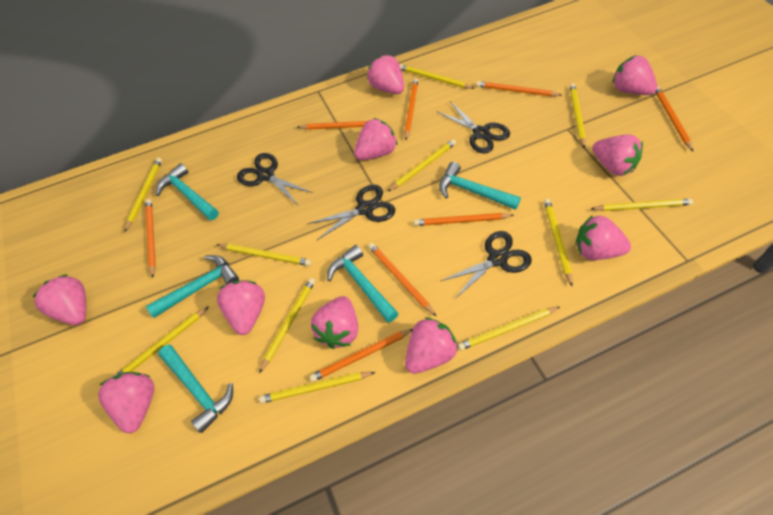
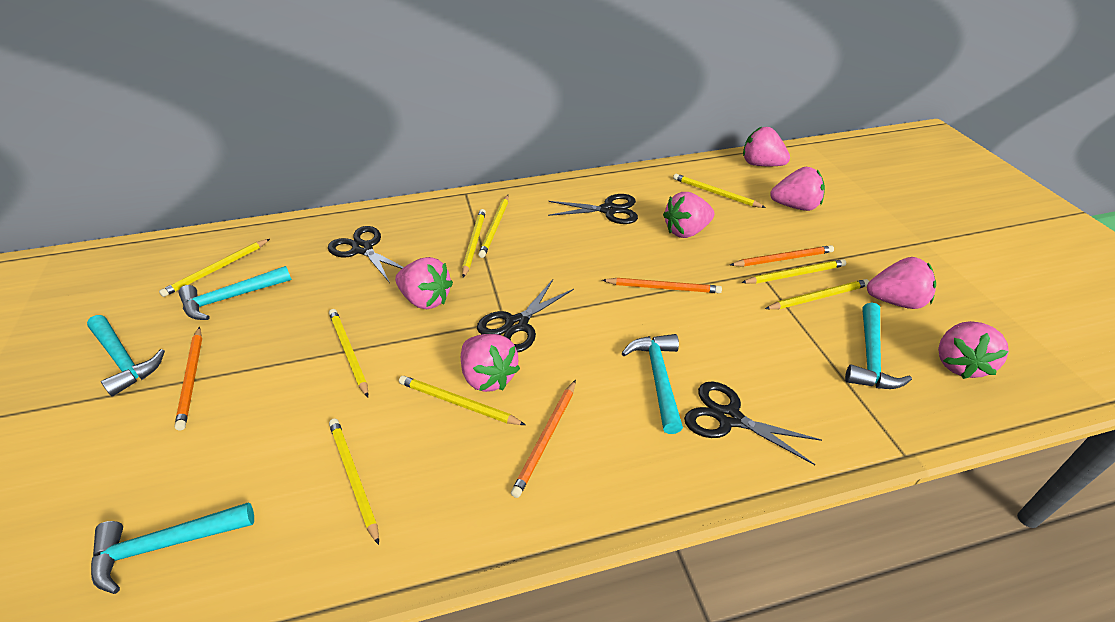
orange pencil: [145,199,156,278] [297,120,382,130] [309,329,413,382] [368,243,437,317] [404,78,418,140] [414,213,514,226] [476,81,561,96] [655,86,693,151] = 8 -> [175,327,202,430] [511,380,576,498] [602,278,722,293] [730,245,834,266] = 4
pink strawberry: [33,274,86,325] [98,372,154,433] [217,280,265,335] [311,296,358,349] [354,118,398,160] [367,55,404,94] [405,317,458,374] [575,215,631,260] [592,135,643,176] [613,55,657,95] = 10 -> [395,257,453,309] [461,334,520,392] [663,192,714,238] [743,127,790,166] [770,167,825,211] [867,257,936,309] [938,321,1009,379] = 7
yellow pencil: [114,306,209,376] [125,158,162,232] [217,244,311,266] [259,278,315,373] [259,372,376,403] [387,139,456,192] [400,64,475,89] [458,307,560,350] [544,199,573,286] [570,83,586,149] [591,199,693,211] = 11 -> [159,239,270,297] [329,309,368,397] [329,418,379,545] [399,376,526,425] [462,209,486,278] [478,195,508,258] [673,174,766,208] [741,259,846,284] [765,279,869,309] = 9

